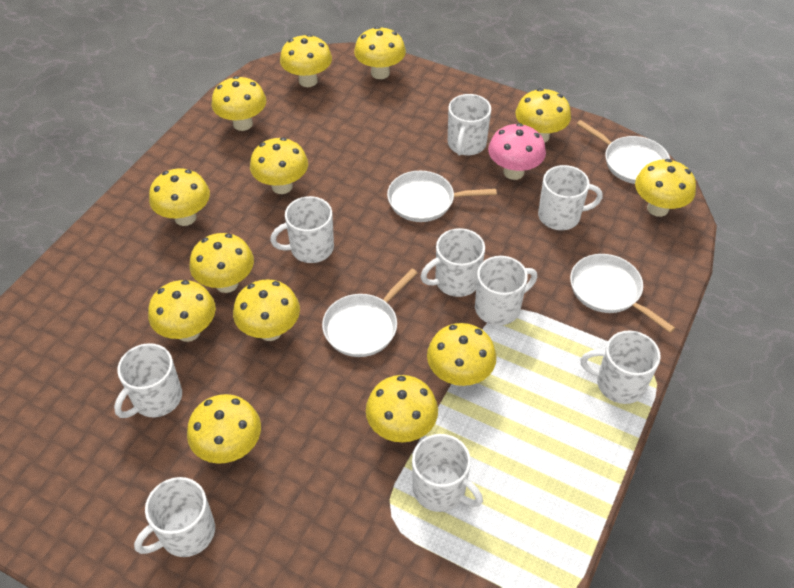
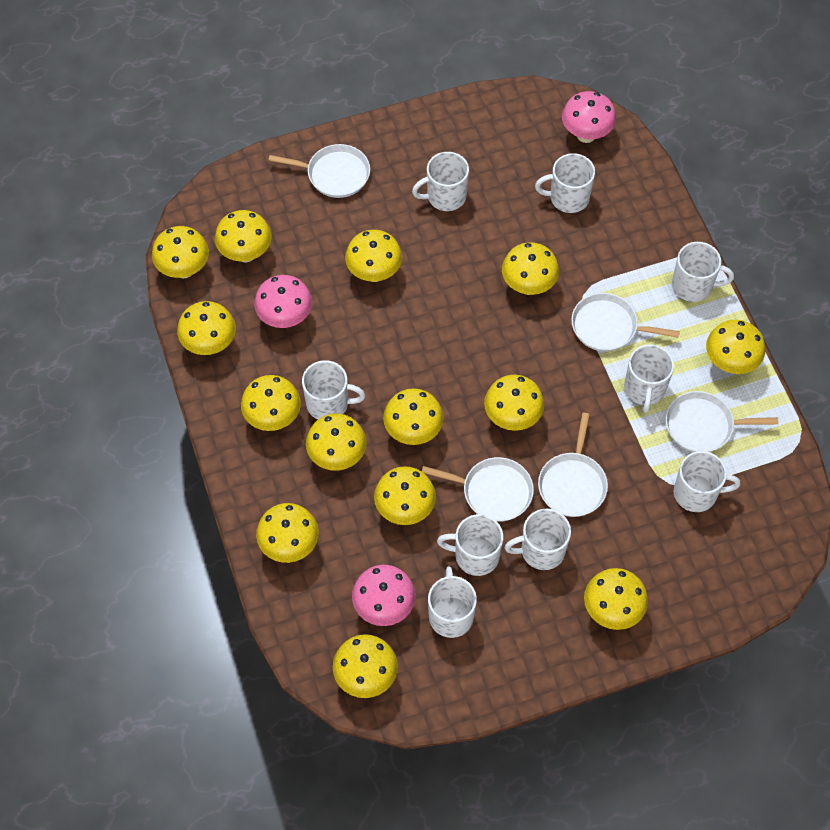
pink mushroom: [488,123,546,180] = 1 -> [254,275,312,328] [352,565,416,626] [562,91,616,143] = 3
white pan: [322,269,417,357] [387,171,497,222] [570,254,675,333] [577,120,670,184] = 4 -> [268,144,370,198] [422,457,534,522] [538,413,608,517] [571,293,680,351] [666,391,778,452] = 5
yellow mushroom: [148,280,216,342] [149,168,210,226] [187,394,261,464] [189,233,254,293] [212,76,266,131] [233,279,300,341] [250,137,308,194] [280,34,332,87] [354,26,406,79] [366,375,438,442] [427,323,496,386] [515,88,571,143] [635,159,696,217] = 13 -> [152,226,209,279] [177,301,236,355] [215,210,272,262] [241,375,301,431] [256,503,319,563] [306,414,367,471] [333,634,398,698] [345,230,402,282] [374,466,436,525] [383,388,444,445] [484,375,544,431] [502,242,559,295] [584,568,648,630] [706,320,765,374] = 14

